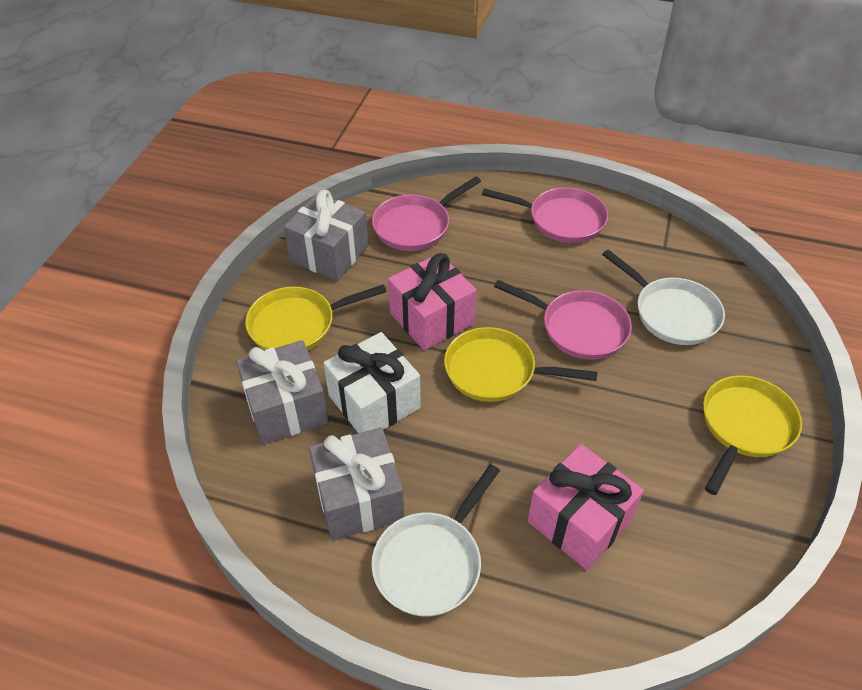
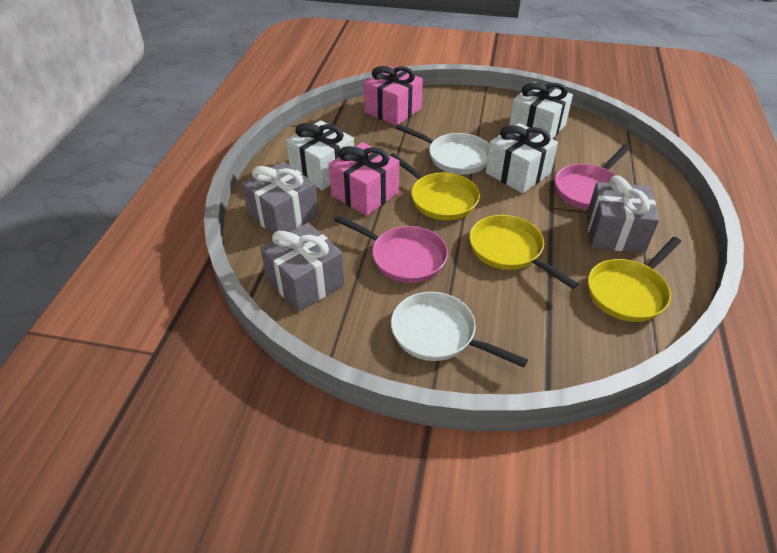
pink pan: [372,177,481,251] [482,187,608,243] [494,280,632,360] = 3 -> [334,215,448,283] [555,145,630,210] = 2
white gift: [323,332,421,433] = 1 -> [286,120,354,190] [486,123,558,193] [509,82,573,139] = 3

